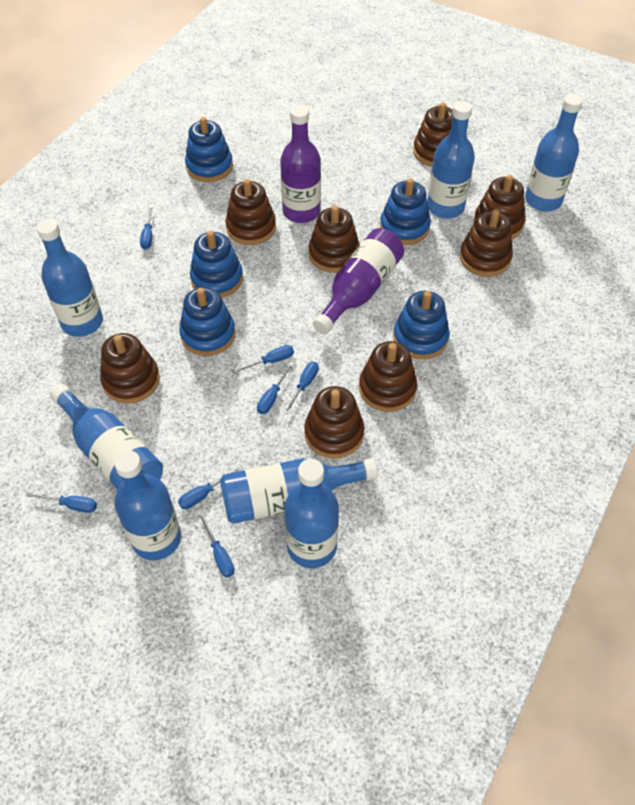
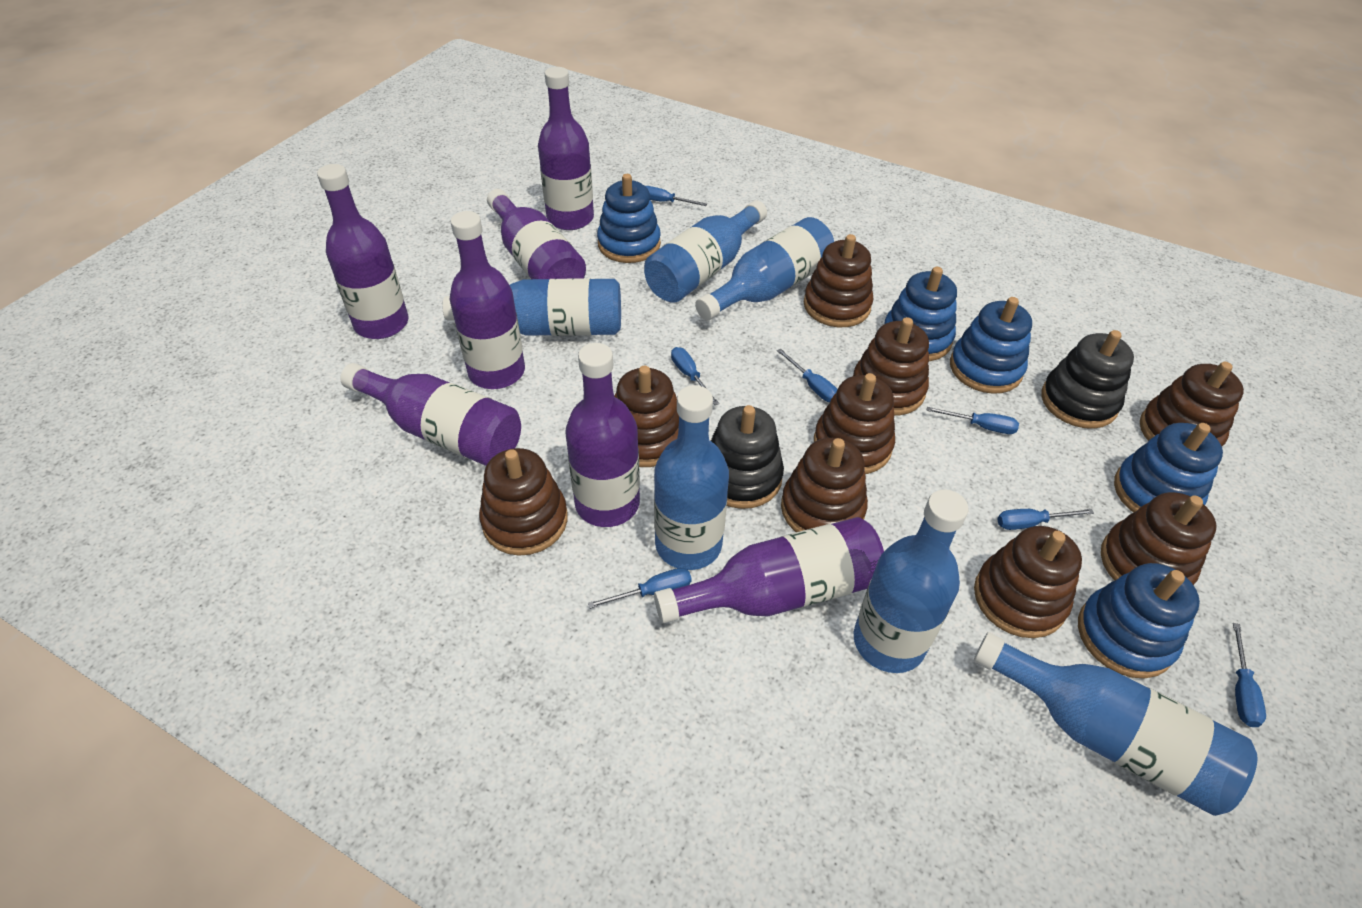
black stacking toy: none = 0 -> [711,405,784,509] [1041,330,1134,429] = 2
blue bottle: [36,219,103,337] [50,384,163,489] [114,450,181,560] [220,458,378,524] [284,459,339,568] [427,101,475,219] [525,94,583,212] = 7 -> [442,278,621,336] [644,200,767,303] [654,385,729,570] [695,217,834,320] [854,490,968,673] [974,632,1258,816] = 6
brown stacking toy: [100,333,160,403] [225,179,276,245] [304,386,364,458] [309,206,360,273] [359,341,417,412] [413,102,453,167] [460,210,513,277] [474,175,525,239] = 8 -> [479,448,568,556] [614,366,679,467] [781,438,868,532] [804,234,874,327] [814,373,895,474] [853,317,929,416] [974,526,1082,638] [1101,492,1216,585] [1140,362,1244,446] = 9
purple bottle: [280,105,321,223] [313,228,404,334] = 2 -> [317,164,408,339] [340,363,521,466] [449,211,525,389] [487,189,586,279] [538,67,594,230] [565,343,640,527] [654,517,884,623] = 7

